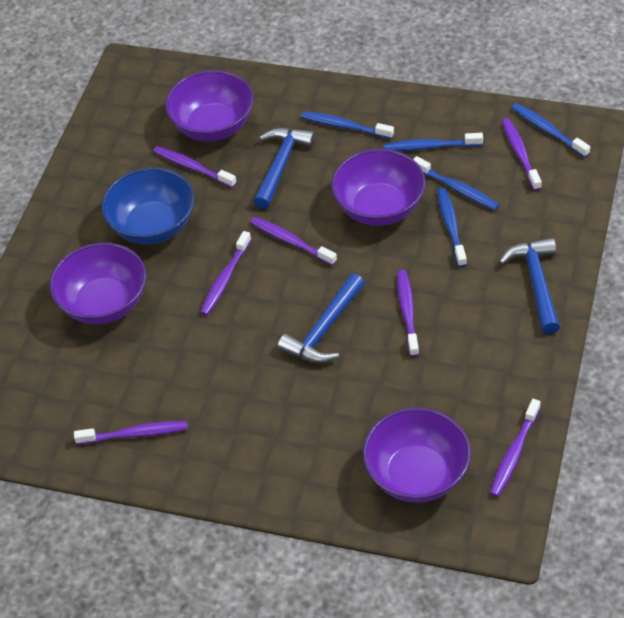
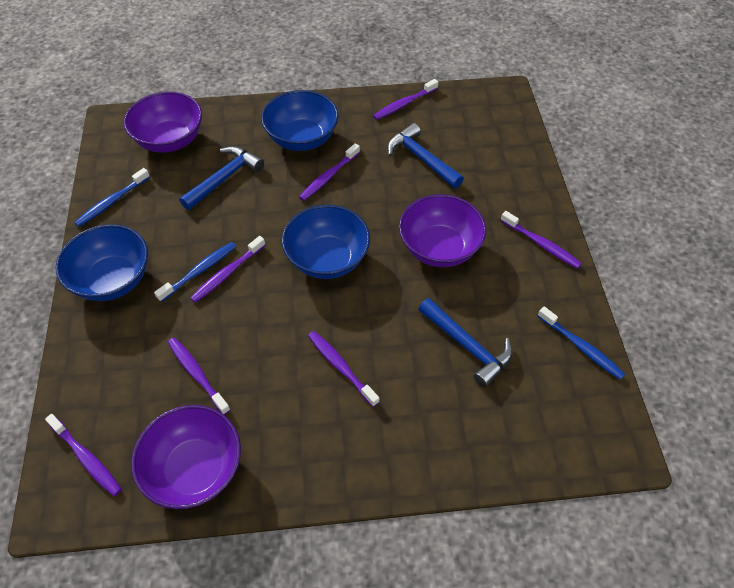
blue bowl: [101,168,194,245] = 1 -> [56,224,148,301] [261,90,339,151] [282,205,370,279] = 3
blue toothbrush: [301,111,394,139] [384,133,483,151] [413,156,499,210] [437,188,467,267] [511,103,590,158] = 5 -> [74,168,150,227] [154,242,236,302] [538,306,625,380] = 3
purple bowl: [50,243,146,324] [165,70,254,141] [331,149,426,226] [363,407,471,503] = 4 -> [124,92,202,153] [131,405,241,509] [399,194,486,267] = 3

